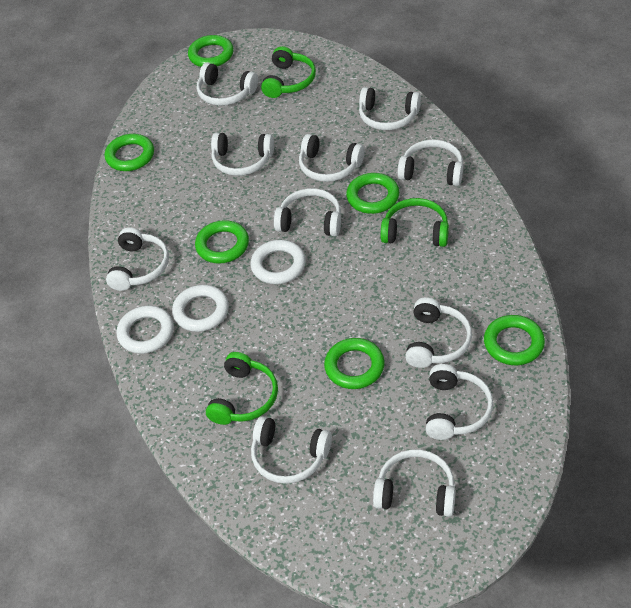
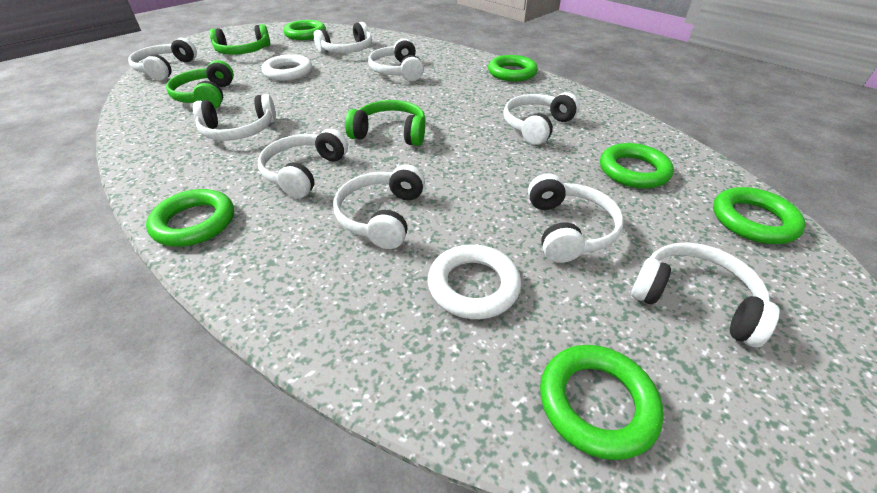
white headphones: [106,227,169,291] [197,63,258,106] [211,133,274,176] [251,416,332,484] [274,188,341,236] [299,134,365,182] [359,87,421,130] [373,450,456,517] [398,139,463,186] [405,297,472,368] [426,364,493,440] = 11 -> [128,38,197,81] [193,94,276,141] [258,129,348,198] [314,22,372,53] [333,164,425,249] [368,38,424,81] [503,92,580,145] [528,173,624,263] [631,242,779,347] = 9
white ring: [117,306,174,354] [172,285,229,332] [250,240,306,284] = 3 -> [261,54,312,81] [427,244,521,319] = 2

